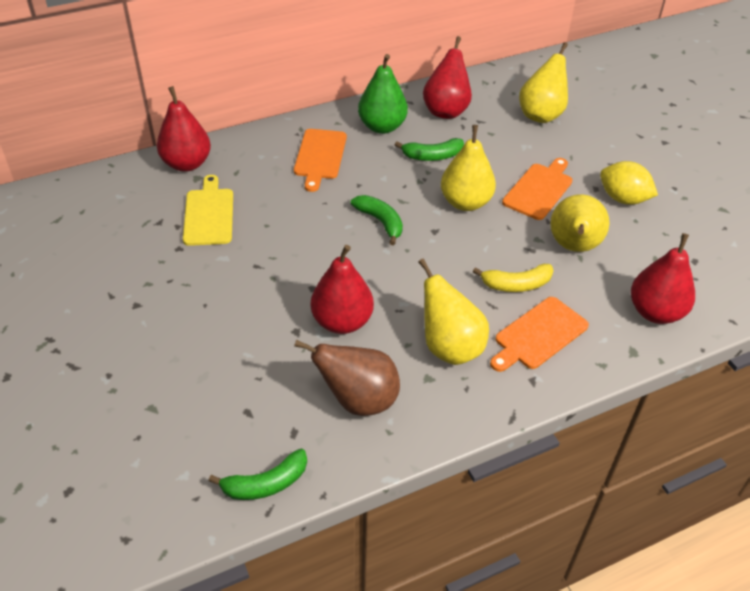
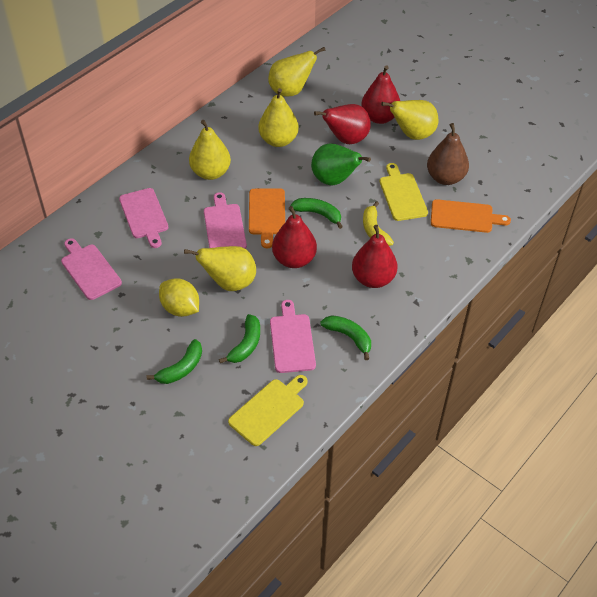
green banana: [209,449,307,500] [351,195,403,245] [395,138,464,161] = 3 -> [147,339,202,384] [219,314,260,363] [290,198,343,229] [320,315,371,360] = 4
orange cutting board: [294,129,347,192] [490,297,589,372] [502,158,572,220] = 3 -> [249,188,285,248] [431,199,511,233] = 2
pink cutting board: none = 0 -> [61,238,122,300] [119,188,168,248] [204,192,247,249] [270,300,316,373] = 4
yellow cutting board: [183,175,233,246] = 1 -> [228,375,308,446] [380,163,428,221] = 2
yellow pear: [418,259,489,365] [441,125,496,211] [519,42,568,123] [550,194,609,252] = 4 -> [184,246,256,291] [189,120,231,180] [258,88,299,147] [268,47,326,97] [381,100,438,140] = 5

